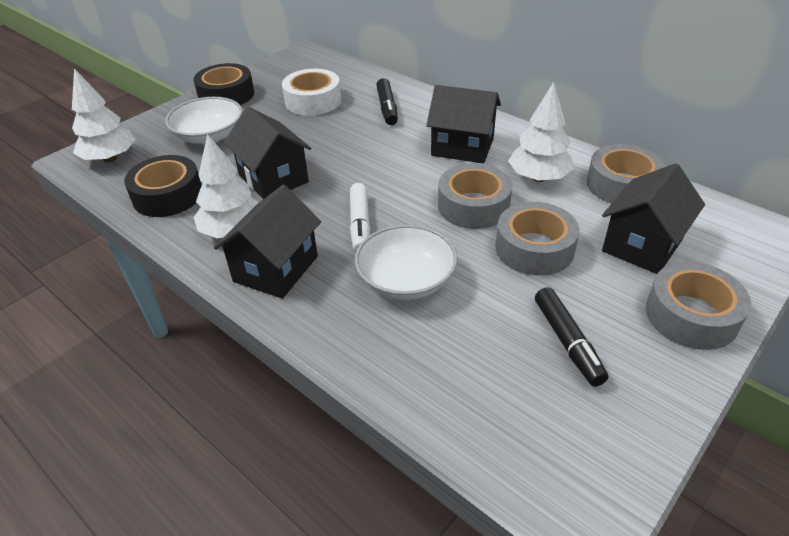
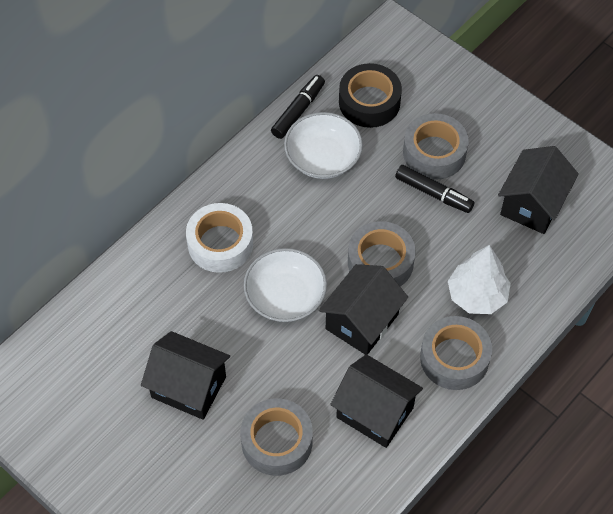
black tape: [124,155,202,217] [194,63,254,105] = 2 -> [339,63,402,128] = 1
white marker: [350,183,370,252] = 1 -> none = 0
white tree: [72,68,136,162] [194,134,259,238] [508,82,574,182] = 3 -> [448,245,511,314] = 1

